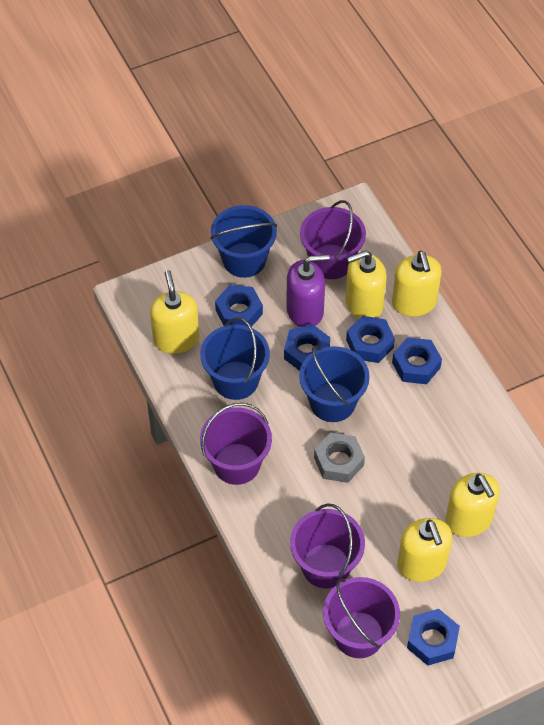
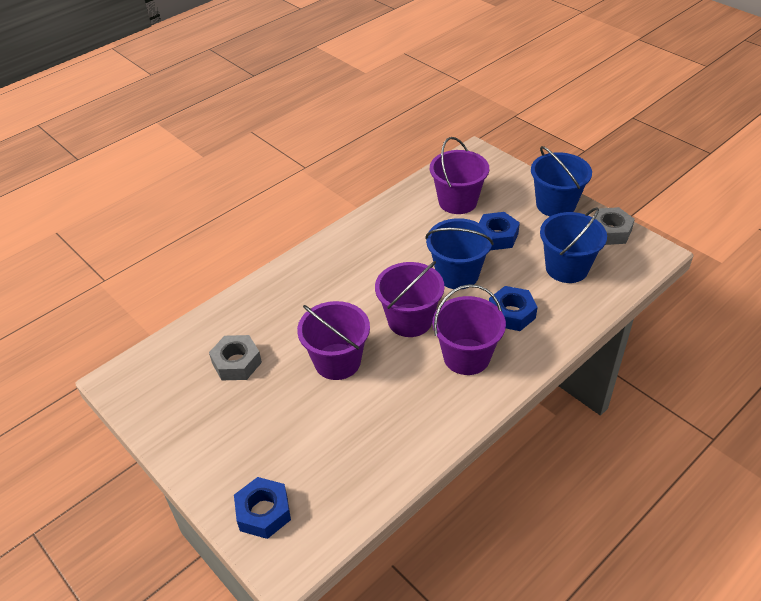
blue nut: [215,285,263,327] [284,324,330,371] [346,316,395,363] [392,337,442,384] [407,609,460,666] = 5 -> [234,477,291,539] [479,212,520,250] [489,286,538,331] = 3
grey nut: [314,432,365,483] = 1 -> [209,335,262,380] [595,207,635,245] = 2
purple soap dispenser: [286,254,330,327] = 1 -> none = 0
yellow soap dispenser: [150,270,199,354] [345,250,387,318] [392,251,442,317] [397,518,452,582] [445,473,500,537] = 5 -> none = 0

